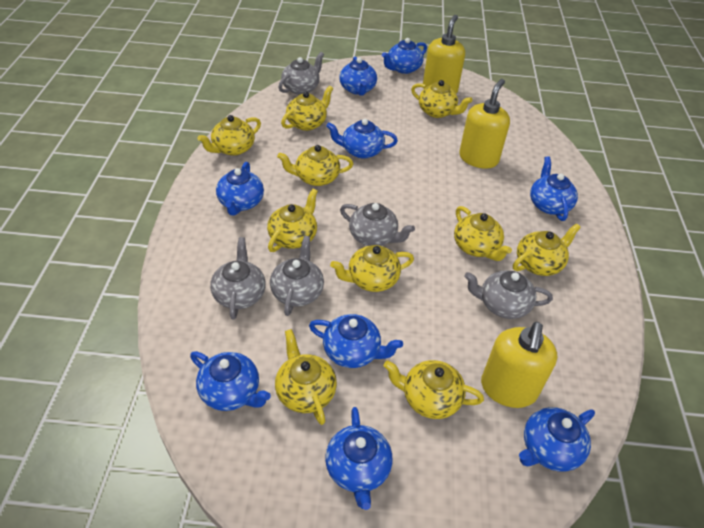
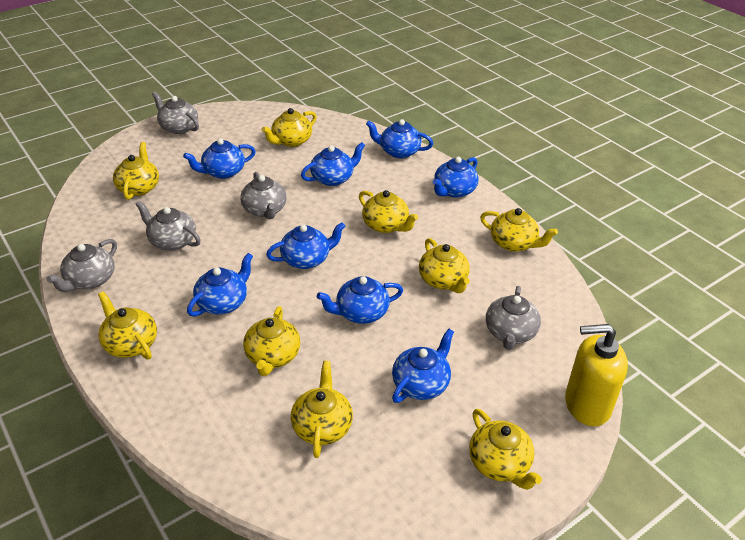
blue teapot: [190,351,271,411] [216,162,264,216] [309,314,403,368] [325,407,392,510] [326,119,398,159] [339,56,377,96] [382,38,427,74] [519,407,595,472] [530,156,578,221] = 9 -> [183,138,256,179] [187,253,253,316] [266,222,346,269] [301,142,365,186] [317,276,403,324] [366,119,433,158] [392,329,454,403] [433,157,479,198] = 8
yellow soap dispenser: [423,15,465,93] [459,79,510,169] [481,322,557,408] = 3 -> [565,324,628,427] = 1
yellow teapot: [198,115,261,156] [267,189,318,252] [275,329,337,425] [277,145,353,186] [281,86,333,131] [330,245,414,292] [384,360,484,419] [411,80,472,118] [454,206,512,261] [513,224,581,276] = 10 -> [98,291,157,359] [113,142,159,200] [243,306,300,376] [261,108,317,147] [291,361,353,458] [359,190,418,233] [419,238,470,293] [469,409,542,490] [480,208,558,252] = 9

